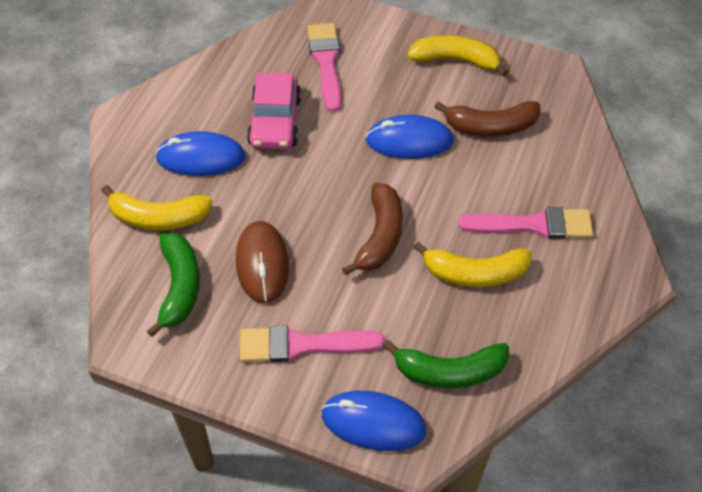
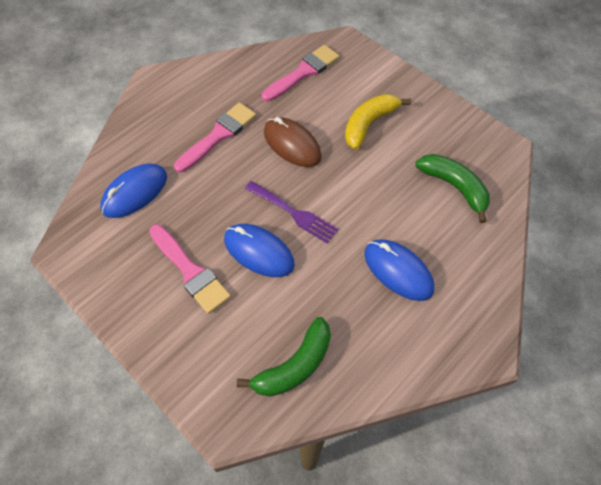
brown banana: [342,183,403,275] [434,101,541,137] = 2 -> none = 0
pink car: [247,73,302,149] = 1 -> none = 0
purple fork: none = 0 -> [245,181,338,244] = 1
yellow banana: [101,185,213,230] [408,35,508,77] [413,242,531,287] = 3 -> [345,94,411,150] = 1

